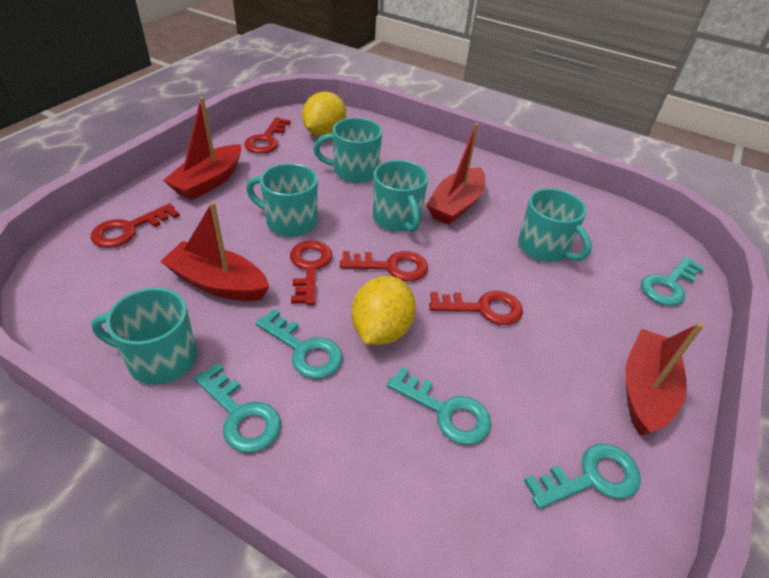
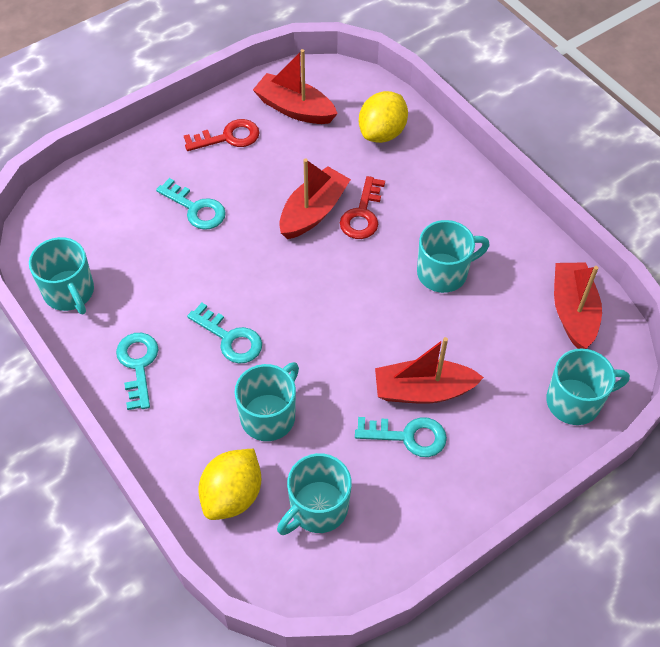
red key: [90,203,180,248] [244,117,291,154] [290,240,332,305] [340,251,428,281] [429,291,523,325] = 5 -> [184,119,259,151] [340,176,385,239] = 2
turquoise key: [194,363,281,453] [255,309,343,379] [387,367,491,445] [524,444,641,509] [641,257,705,306] = 5 -> [116,333,158,410] [156,178,226,230] [187,303,262,364] [355,417,447,457] = 4

